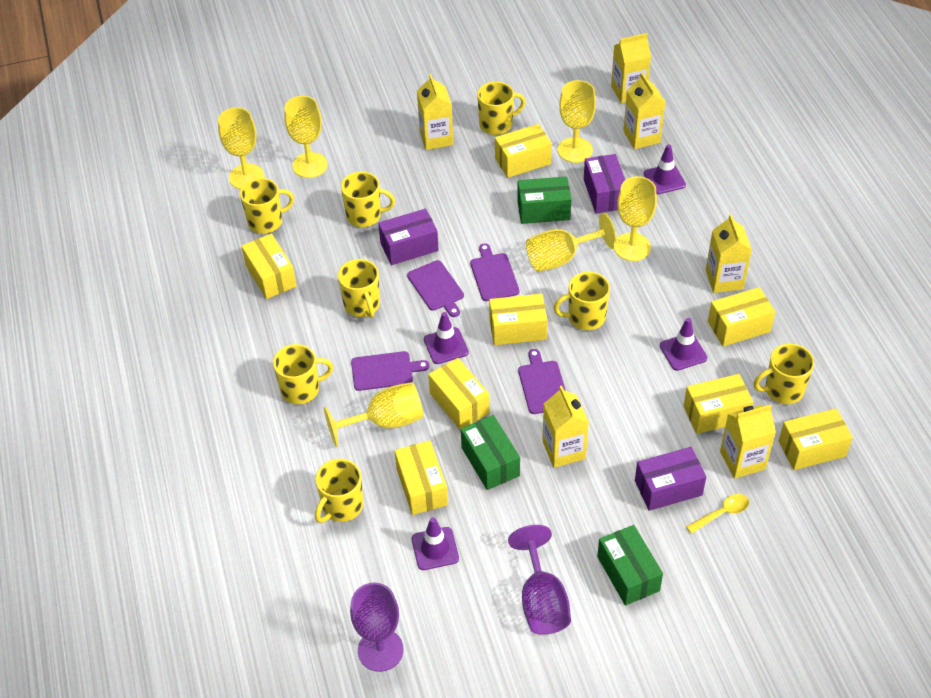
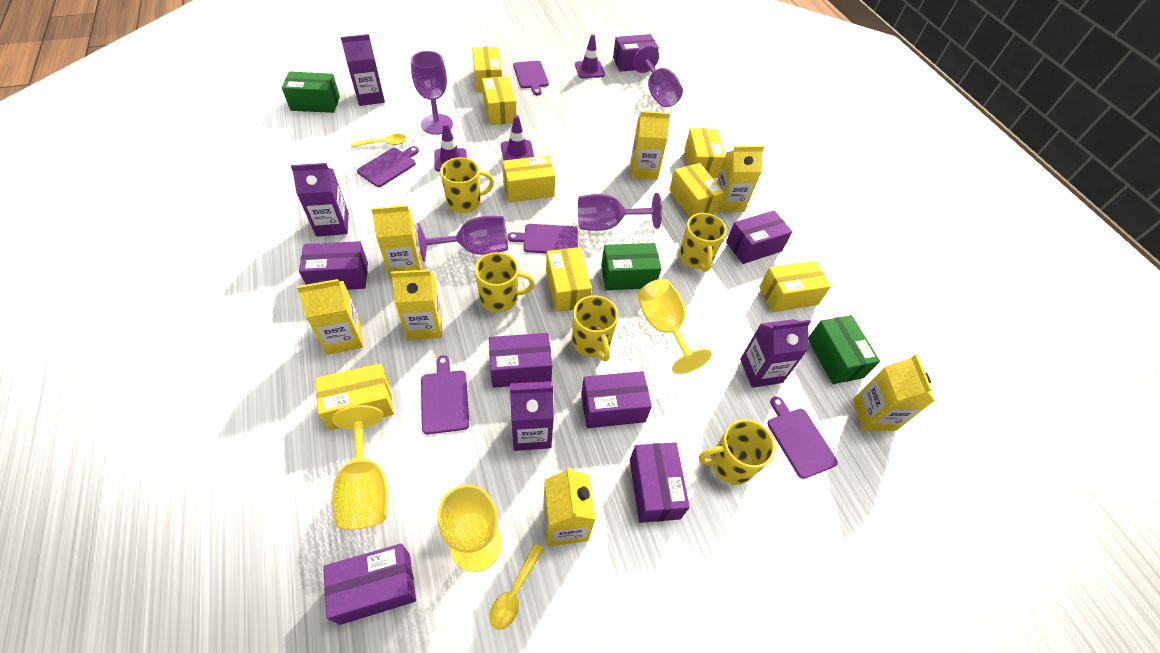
purple box: [378,209,439,265] [584,154,625,213] [635,447,706,511] = 3 -> [299,241,368,290] [323,543,416,625] [489,333,552,388] [581,371,652,428] [613,34,659,72] [630,442,690,523] [726,210,793,264] = 7
purple carton: none = 0 -> [291,163,349,237] [341,34,385,106] [510,381,554,451] [740,319,811,388] = 4
purple cutting board: [351,351,429,391] [407,260,464,317] [470,243,519,301] [518,349,566,414] = 4 -> [357,146,419,187] [421,355,469,434] [508,224,578,253] [513,61,549,95] [768,396,838,479] = 5
purple goblet: [350,583,404,672] [508,525,571,635] = 2 -> [411,51,453,135] [417,216,508,262] [578,193,662,231] [633,46,683,107] = 4
purple traffic cone: [411,517,459,570] [424,312,469,364] [644,144,686,194] [660,318,707,371] = 4 -> [434,123,467,171] [501,115,534,161] [575,34,605,78] = 3
yellow carton: [417,74,453,150] [542,386,589,468] [611,33,651,103] [623,72,665,149] [706,214,752,293] [720,405,776,479] = 6 -> [297,279,363,355] [371,205,422,278] [391,270,442,340] [543,467,596,546] [630,111,670,180] [716,146,764,212] [853,354,935,431] = 7
yellow goblet: [218,107,264,190] [284,96,328,178] [324,382,423,447] [526,213,617,272] [558,80,596,163] [614,176,657,261] = 6 -> [332,405,388,530] [438,484,502,572] [638,279,712,374] = 3
yellow mug: [240,178,294,234] [273,344,333,404] [315,459,363,523] [338,259,380,318] [341,172,395,227] [477,82,526,135] [553,272,610,330] [754,343,814,404] = 8 -> [440,157,494,213] [475,252,535,313] [572,295,618,361] [679,213,727,272] [699,419,775,485] = 5
yellow spoon: [686,494,749,534] = 1 -> [351,134,407,147] [489,543,544,630] = 2

